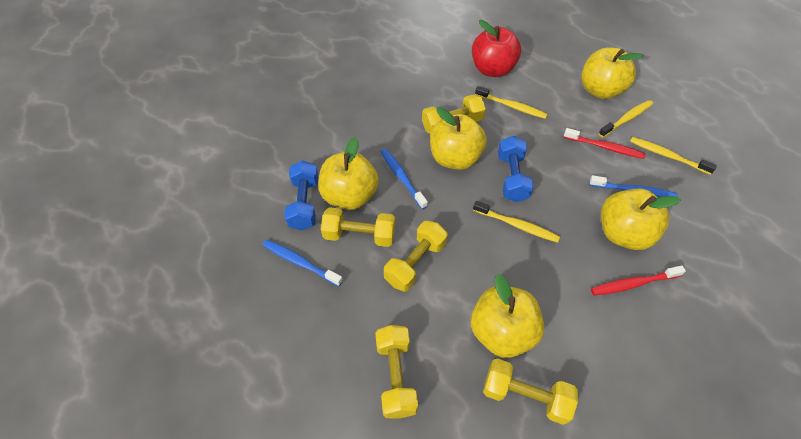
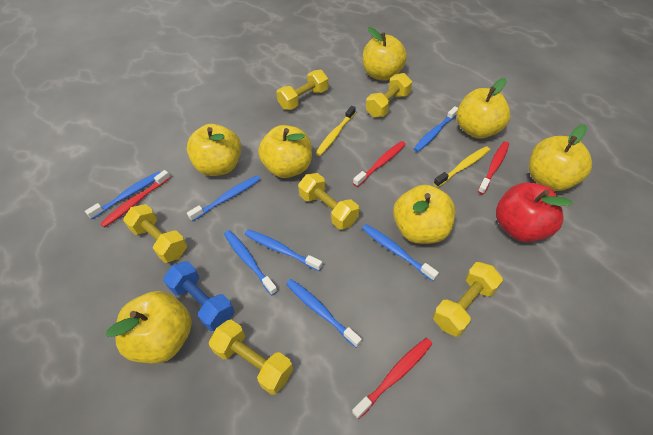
blue dumbbell: [284,160,319,230] [498,136,534,202] = 2 -> [163,261,234,331] = 1
blue toothbrush: [263,240,343,287] [381,149,428,209] [589,175,678,197] = 3 -> [85,171,161,219] [187,175,261,221] [224,230,278,295] [245,229,323,271] [286,279,362,348] [362,224,439,281] [414,106,458,152] = 7
red toothbrush: [563,128,646,159] [591,265,686,296] = 2 -> [100,170,170,228] [352,338,432,419] [353,141,406,187] [478,141,509,194] = 4
yellow apple: [318,137,379,210] [430,107,487,170] [471,274,545,358] [581,47,644,99] [601,189,681,250] = 5 -> [106,291,192,364] [187,124,241,176] [258,125,312,178] [363,27,407,81] [393,185,456,244] [456,78,510,139] [529,124,592,191] = 7
yellow dumbbell: [321,207,395,247] [375,325,418,418] [384,221,448,292] [422,94,486,134] [483,358,578,425] = 5 -> [123,204,187,263] [209,320,293,395] [276,70,328,110] [298,173,359,229] [366,73,412,117] [433,262,503,337] = 6
yellow toothbrush: [473,201,560,243] [475,86,548,119] [599,100,653,137] [630,137,717,175] = 4 -> [316,106,356,156] [434,146,490,187] = 2

